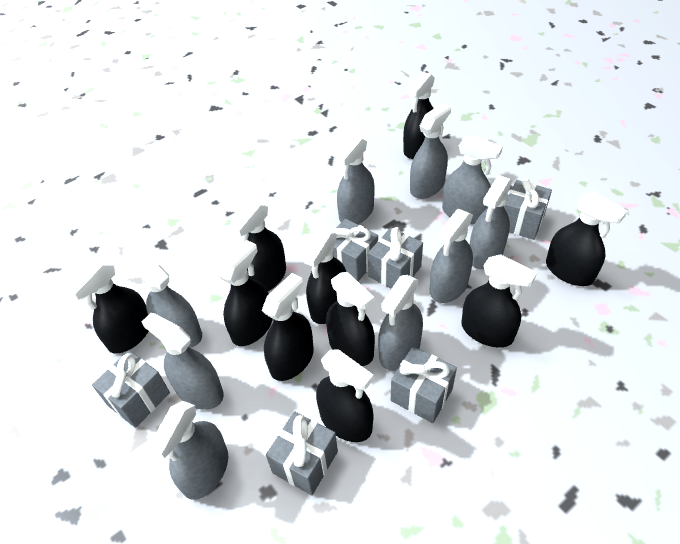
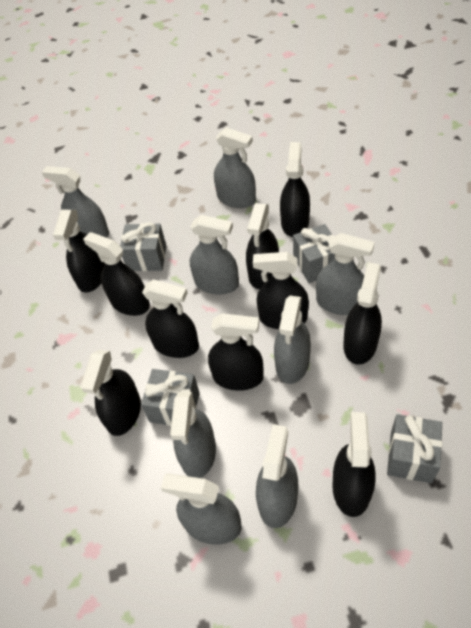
grey gift: [92,351,170,428] [266,411,338,495] [331,219,378,281] [368,227,423,289] [391,346,457,423] [504,178,552,240] = 6 -> [120,222,166,271] [141,369,200,426] [293,224,335,283] [387,414,442,483] = 4
grey spray bottle: [124,254,202,348] [142,313,224,410] [149,401,228,500] [335,136,374,224] [378,275,423,371] [410,103,451,199] [430,209,473,303] [442,135,503,224] [470,175,512,269] = 9 -> [42,166,109,238] [161,473,242,545] [170,392,216,478] [190,215,239,295] [214,127,256,208] [256,424,298,528] [274,295,311,384] [316,233,375,315] = 8

